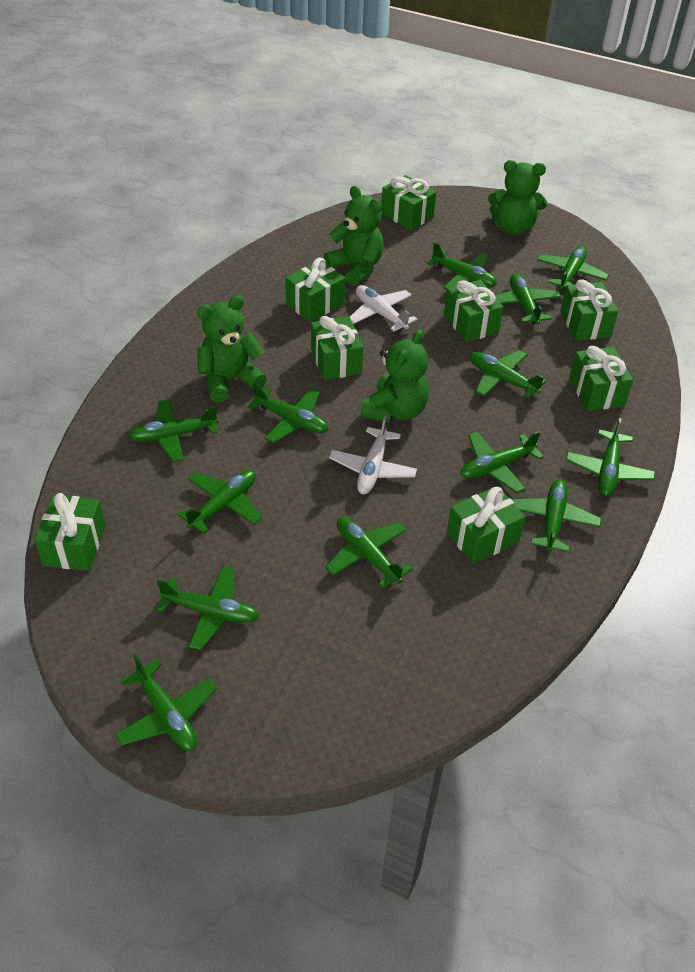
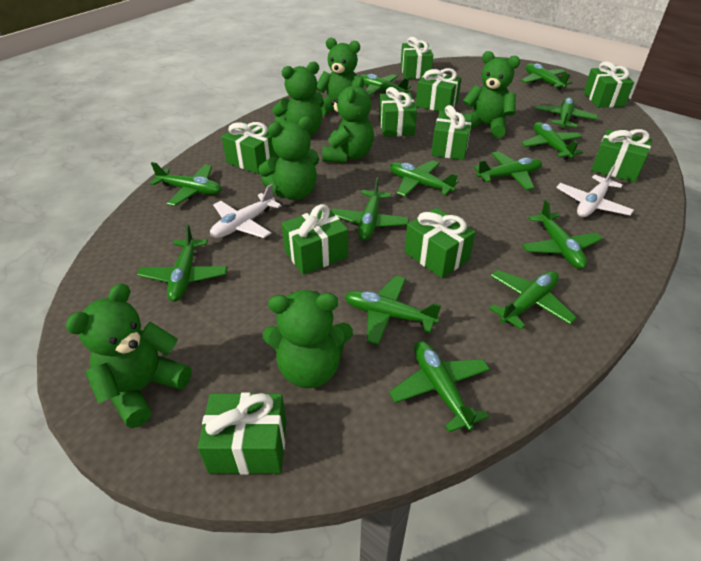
green gift: [34,493,106,571] [285,258,345,322] [311,316,363,380] [381,175,436,231] [444,280,503,342] [447,486,525,564] [560,279,619,341] [569,346,633,411] = 8 -> [198,392,287,475] [222,122,279,174] [282,204,348,275] [379,87,417,137] [401,37,433,79] [405,208,476,278] [416,68,462,112] [431,105,473,160] [584,61,634,108] [591,129,652,182] = 10
green teddy bear: [197,296,267,403] [324,186,384,286] [360,330,429,423] [488,160,547,235] = 4 -> [66,283,191,428] [258,117,319,200] [263,290,353,388] [272,62,324,136] [317,38,361,116] [322,77,374,163] [463,51,520,138] = 7

